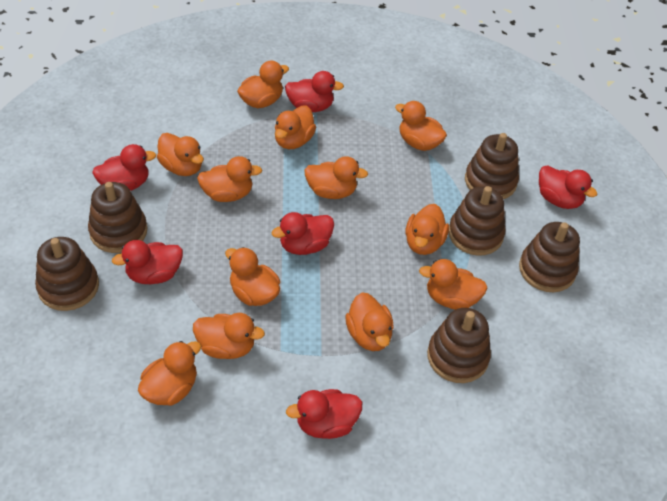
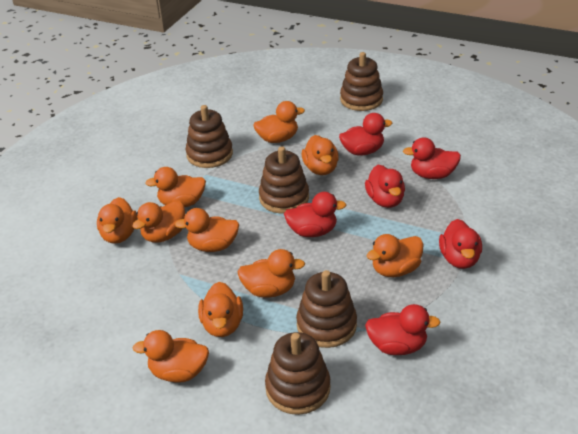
brown stacking toy: [35,237,99,311] [88,182,147,253] [427,308,491,383] [448,186,505,256] [465,133,519,199] [519,222,580,292] = 6 -> [186,105,233,168] [259,146,309,214] [265,332,330,415] [296,270,357,348] [340,52,383,111] = 5
orange duck: [138,341,201,406] [157,133,204,176] [193,313,265,359] [197,156,262,202] [225,247,280,306] [237,60,289,108] [275,106,316,149] [304,156,368,199] [345,292,394,351] [395,101,447,151] [405,204,449,255] [419,259,488,310] = 12 -> [97,197,137,244] [132,200,185,243] [133,330,209,383] [145,167,206,207] [175,208,239,252] [198,282,243,337] [237,249,305,298] [253,101,305,143] [302,135,339,175] [366,234,424,277] = 10

